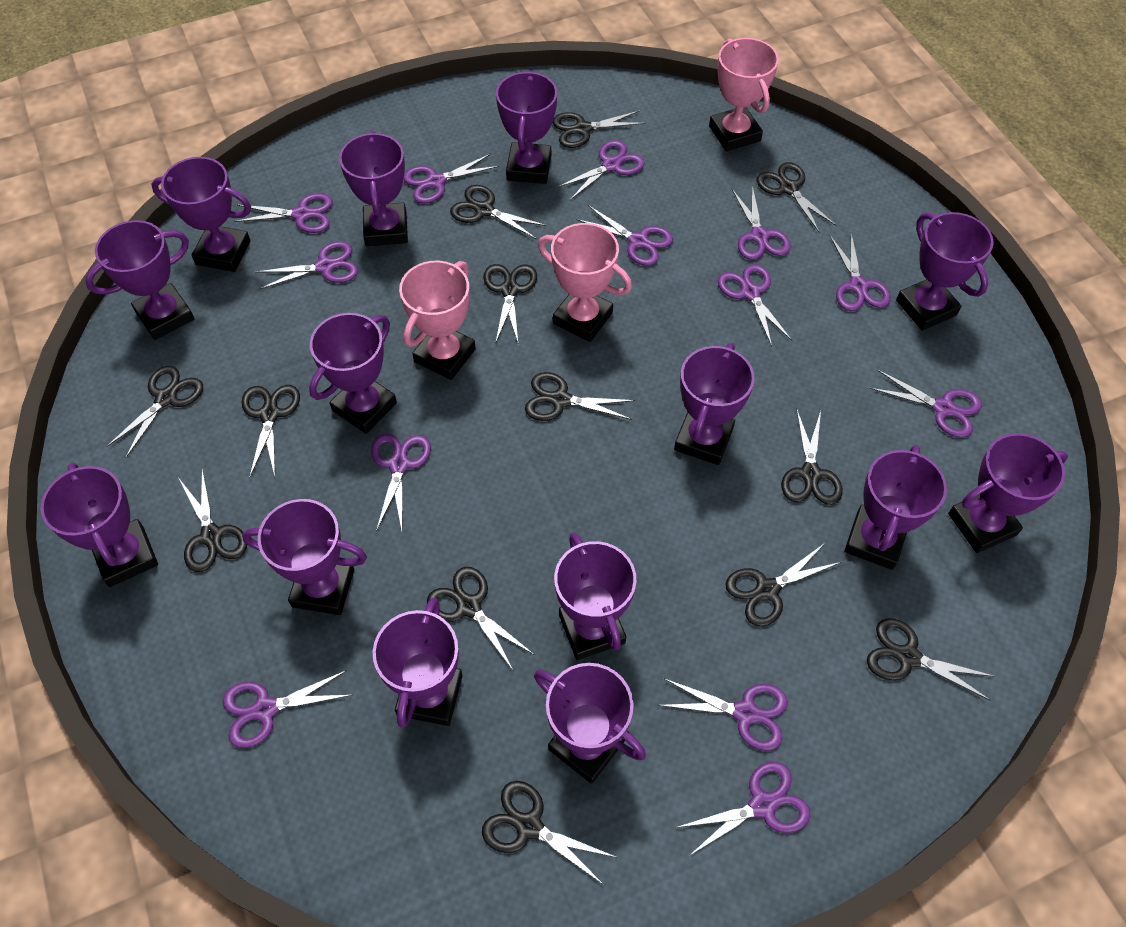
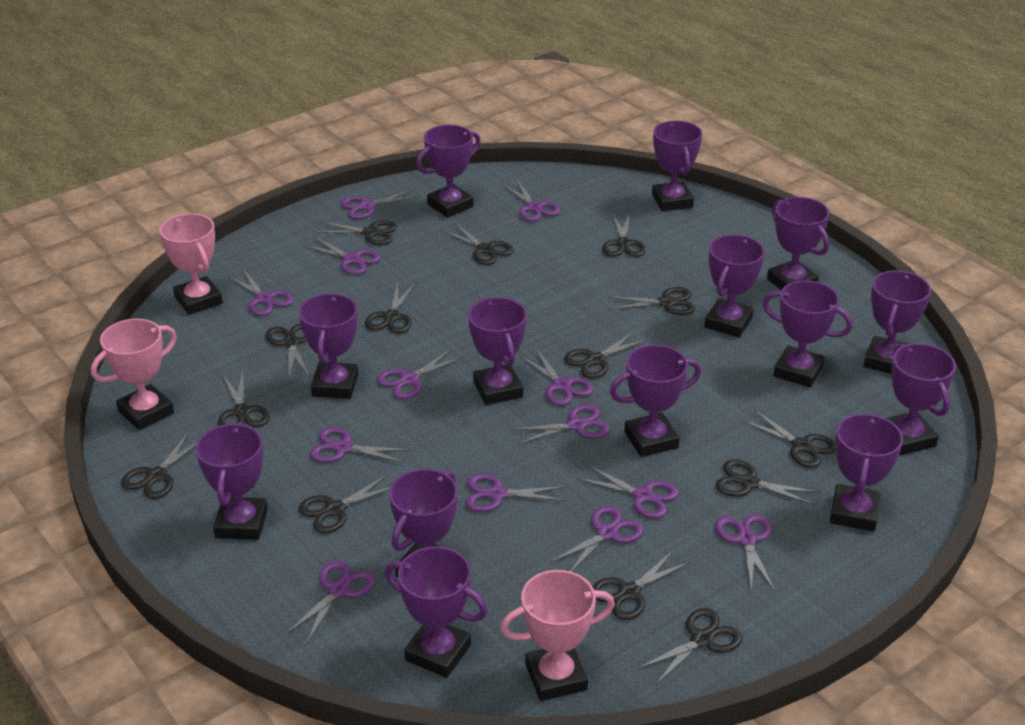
black scissors: [106,366,203,458] [179,468,247,572] [241,385,300,478] [427,567,533,670] [450,185,547,239] [482,781,618,885] [483,264,537,344] [525,372,635,421] [552,110,646,148] [725,542,841,627] [757,162,837,233] [781,410,843,505] [867,618,996,701] = 13 -> [121,432,197,499] [218,370,270,427] [266,323,309,378] [298,474,390,533] [315,220,398,245] [365,282,416,333] [442,223,514,265] [564,331,648,378] [593,550,690,620] [602,213,646,257] [608,287,695,315] [638,608,743,686] [716,459,820,506] [742,410,836,468] = 14

